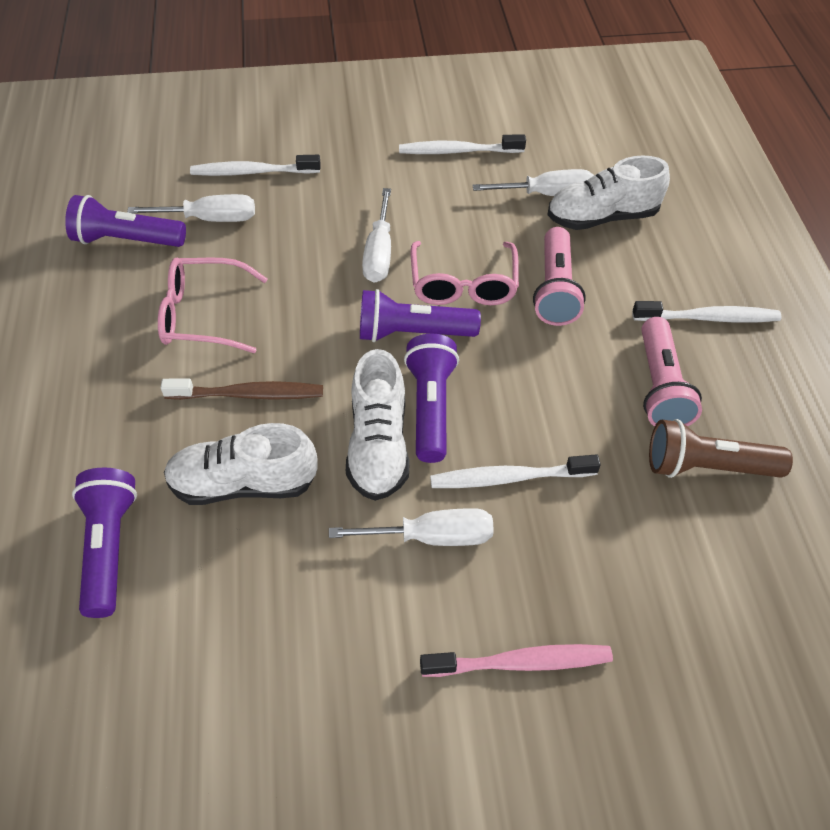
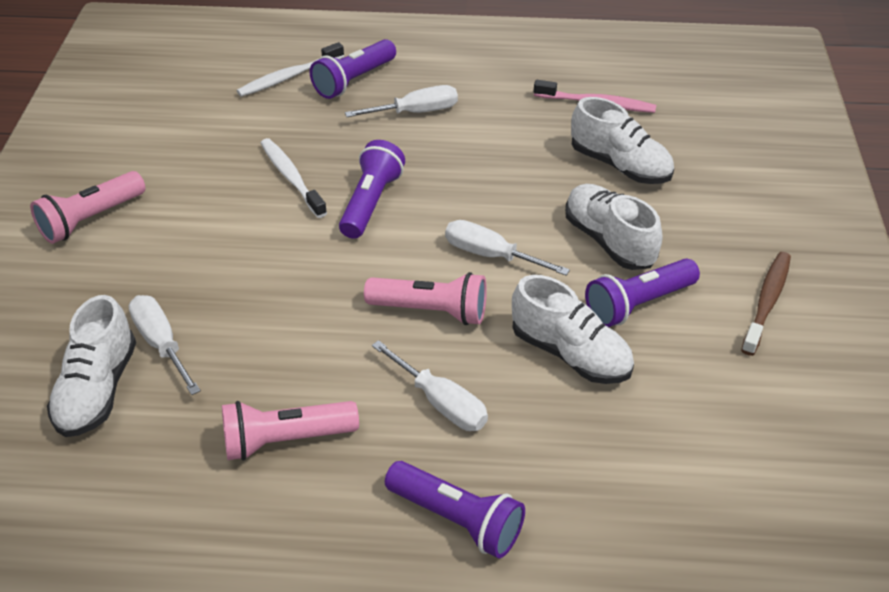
brown flashlight: [649,419,793,478] = 1 -> none = 0
pink flashlight: [533,227,586,326] [641,317,702,426] = 2 -> [30,171,146,244] [222,401,359,461] [364,272,487,325] = 3
pink glasses: [158,258,267,353] [411,241,519,305] = 2 -> none = 0
white shoe: [164,423,318,505] [346,349,410,501] [547,155,670,230] = 3 -> [47,295,136,437] [512,275,634,384] [565,184,662,270] [571,97,674,184] = 4
white toothbrush: [190,155,321,176] [399,134,526,154] [430,454,601,488] [632,301,781,323] = 4 -> [237,42,344,97] [261,138,327,218] = 2

